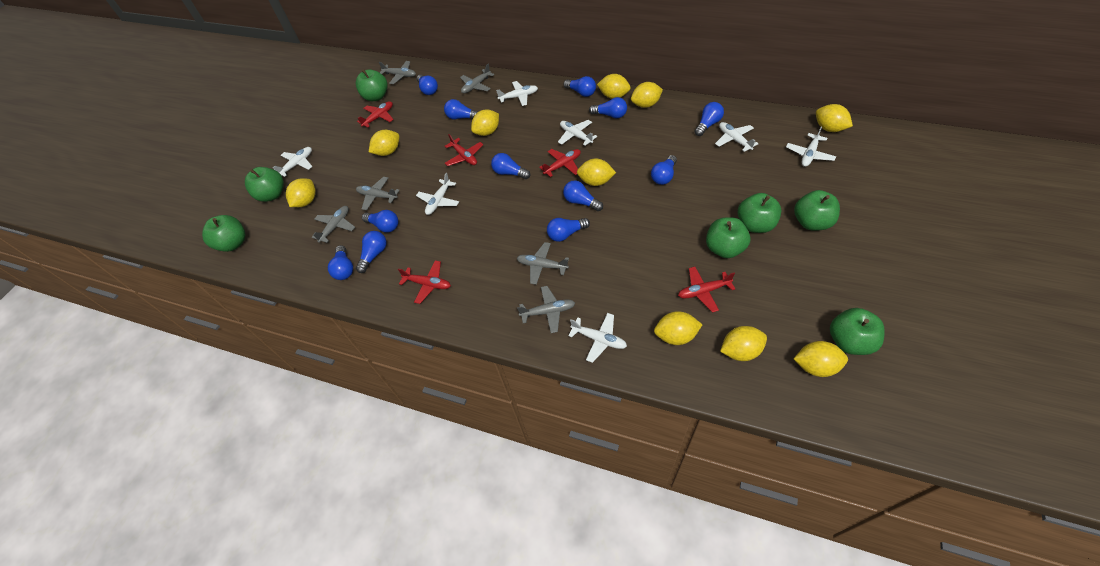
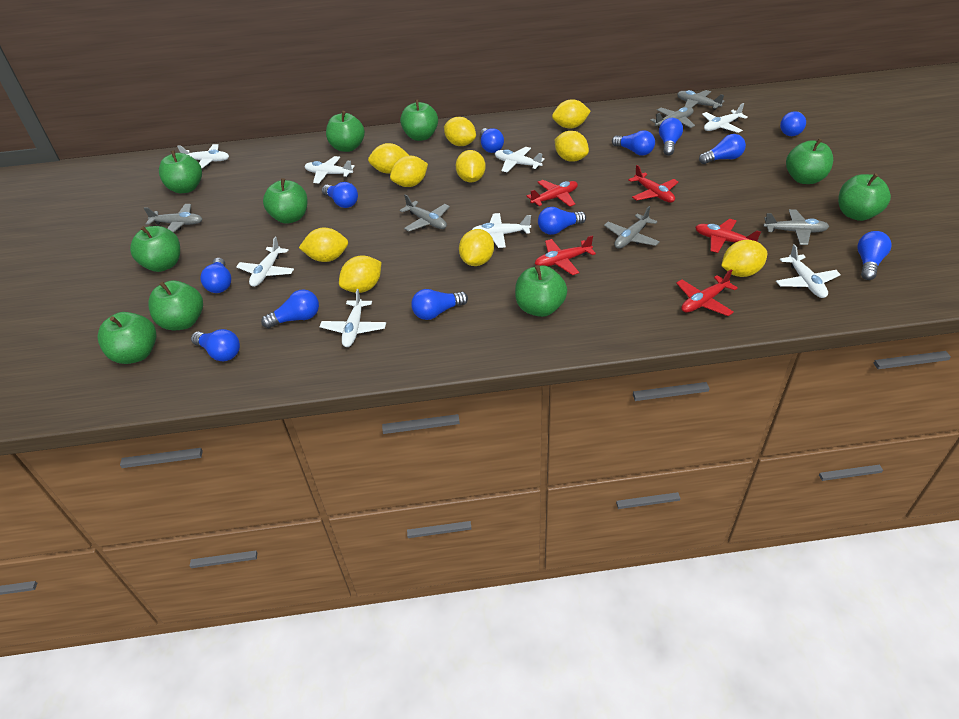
green apple: [202,215,245,252] [245,167,284,202] [356,69,388,101] [706,217,750,258] [738,193,781,233] [794,190,840,230] [830,308,885,355] = 7 -> [98,312,157,364] [130,226,180,272] [148,280,203,330] [159,150,202,193] [263,178,308,224] [326,111,365,152] [400,100,438,141] [515,265,567,317] [786,139,833,184] [838,173,891,221] = 10
white plane: [273,147,312,177] [416,173,459,215] [496,81,538,106] [558,120,597,146] [569,313,627,363] [715,122,759,152] [786,127,836,167] = 7 -> [177,144,229,168] [236,237,294,287] [304,156,355,184] [320,289,386,347] [472,213,531,248] [495,147,545,172] [702,103,748,133] [776,244,841,298] = 8

